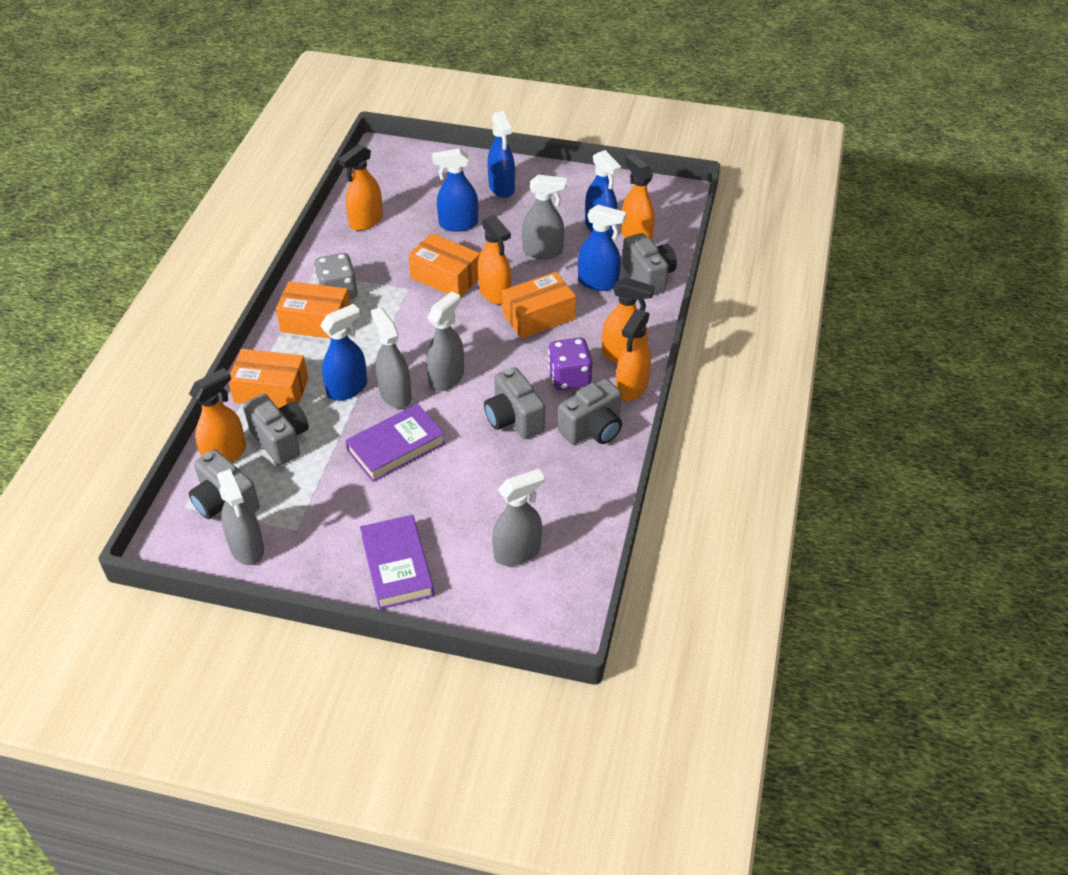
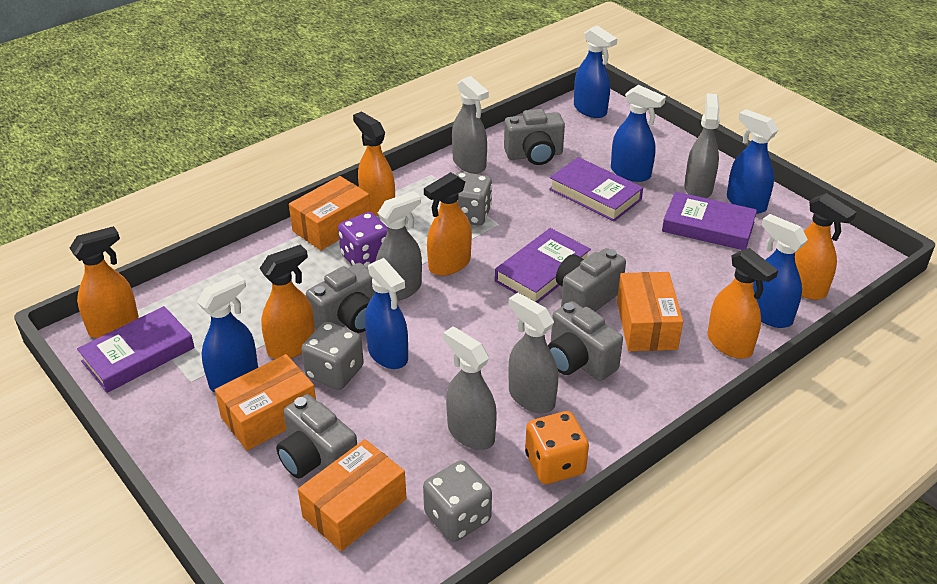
blue spray bottle: [320,304,367,401] [432,148,478,232] [487,111,515,198] [578,205,626,291] [585,150,621,236] = 5 -> [197,274,258,392] [365,258,408,369] [574,25,617,118] [611,85,666,182] [727,109,778,214] [753,214,808,328] = 6
grey dice: [314,253,358,299] = 1 -> [301,322,364,390] [423,460,492,542] [455,172,492,225] = 3
orange dice: none = 0 -> [525,411,589,484] = 1
purple book: [345,404,445,482] [360,515,434,609] = 2 -> [77,306,195,393] [495,228,591,303] [549,157,643,221] [662,192,757,250] = 4

